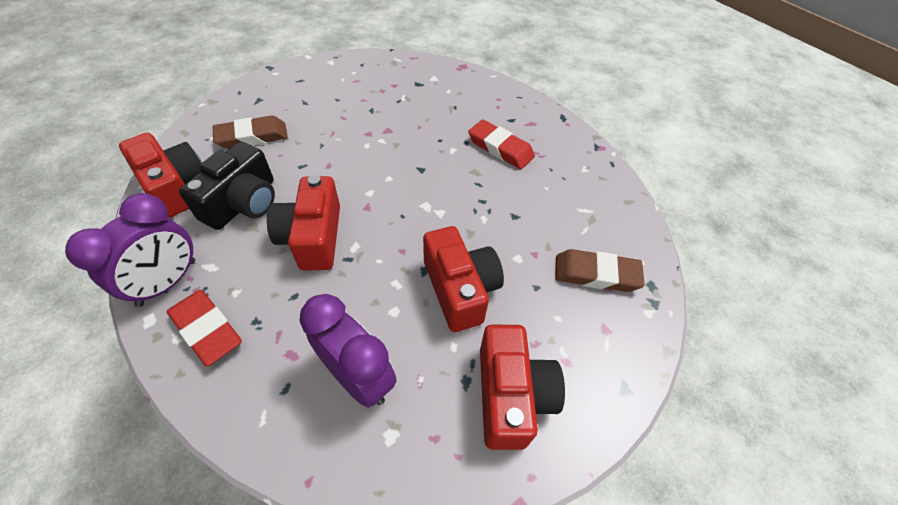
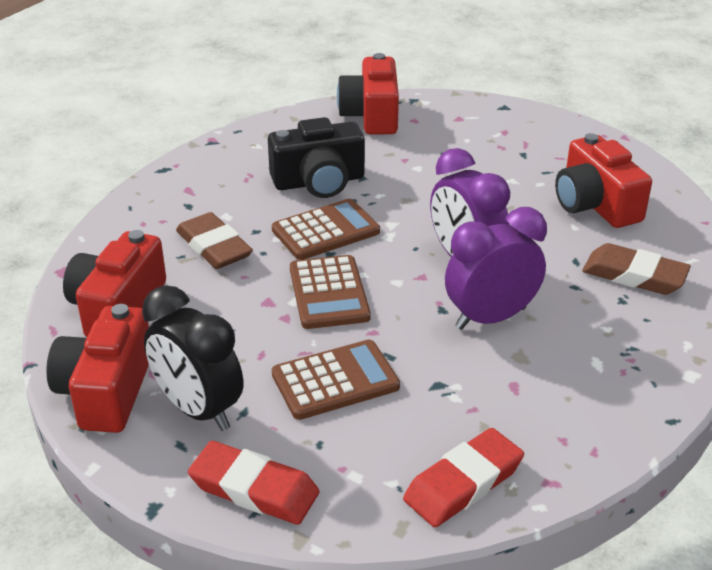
black clock: none = 0 -> [142,285,243,431] = 1
brown calculator: none = 0 -> [272,199,380,260] [272,340,400,420] [290,255,371,329] = 3

